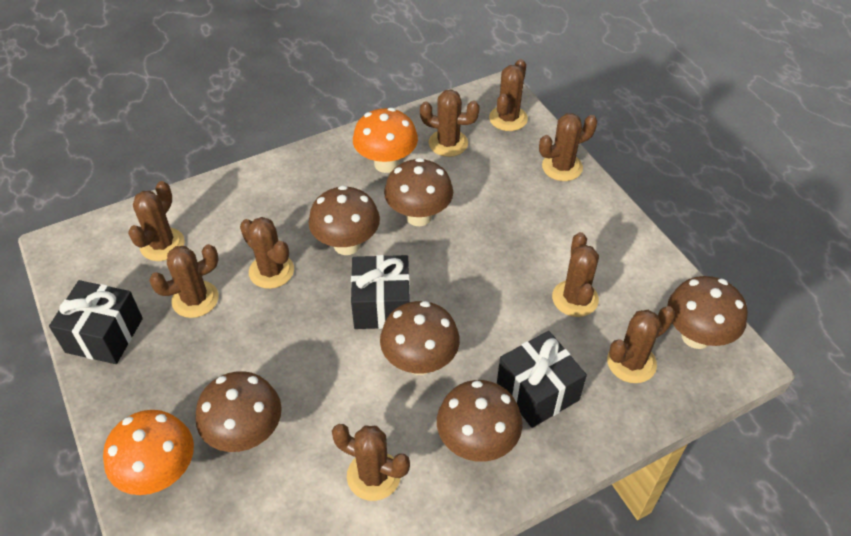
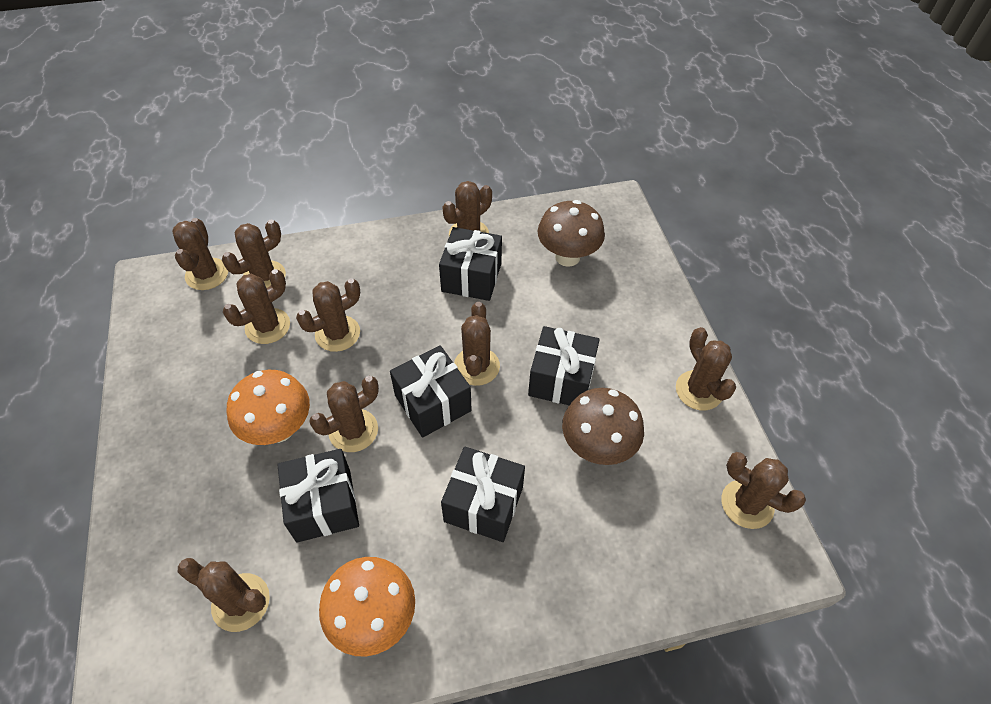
black gift: [49,280,143,364] [351,255,410,329] [497,331,587,428] = 3 -> [278,449,359,543] [390,345,472,438] [439,227,502,301] [441,447,525,542] [528,326,600,405] = 5
brown cactus: [128,181,185,261] [149,244,219,318] [240,217,294,289] [332,424,410,501] [420,89,480,157] [489,59,528,131] [539,113,597,181] [552,232,599,317] [607,306,675,383] = 9 -> [172,218,228,290] [178,558,270,632] [222,220,286,288] [223,269,290,344] [296,278,360,352] [309,376,379,452] [442,181,492,236] [454,302,500,386] [676,327,736,410] [721,452,806,529] = 10
brown mushroom: [196,371,282,452] [308,186,380,255] [380,301,460,375] [384,158,453,226] [437,380,522,462] [667,276,748,349] = 6 -> [538,200,605,267] [562,388,644,465] = 2

